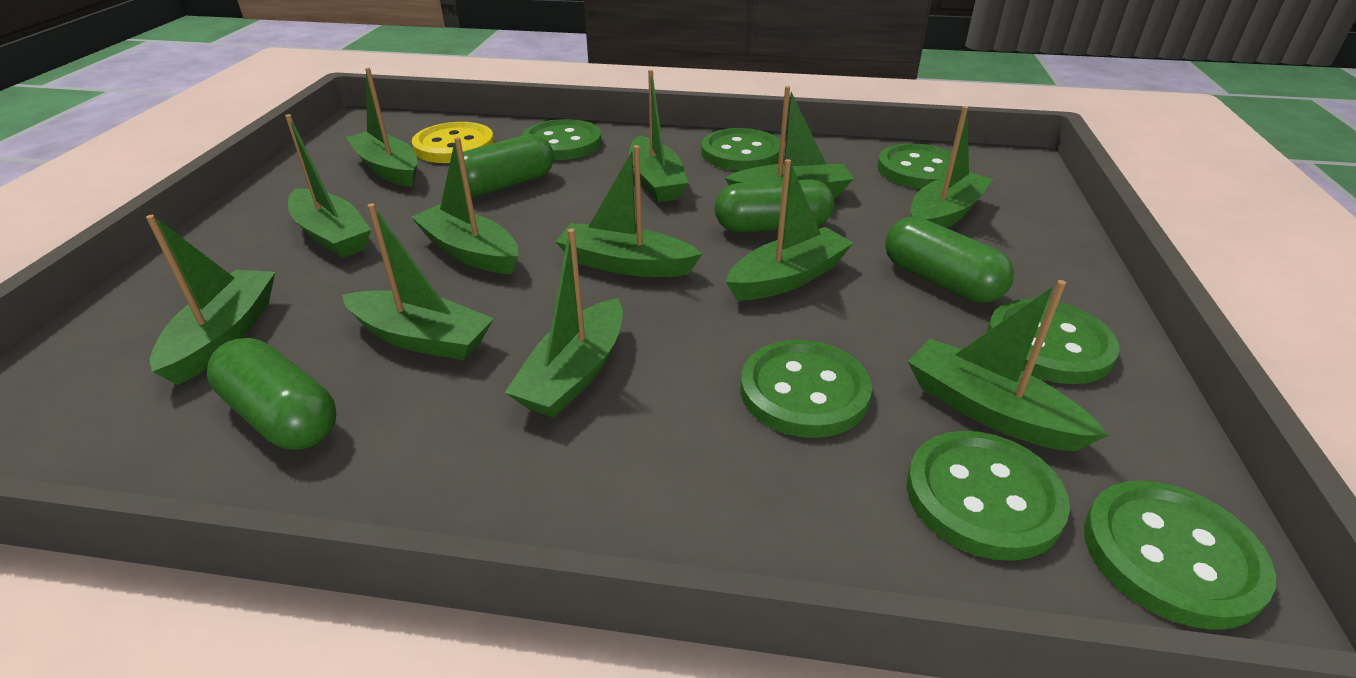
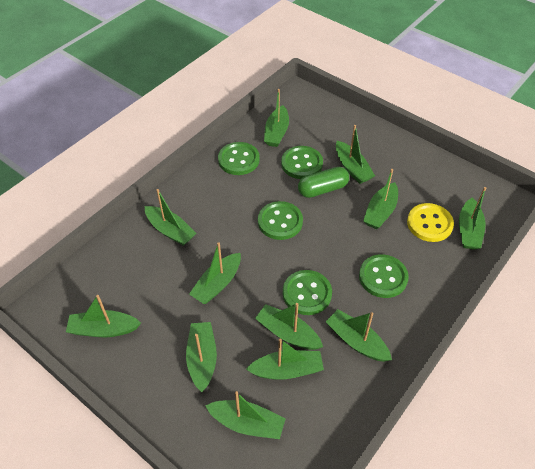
green button: [522,119,602,160] [701,128,780,171] [740,340,872,438] [877,143,952,189] [906,431,1070,561] [987,299,1120,384] [1084,480,1276,630] = 7 -> [218,142,260,175] [258,201,303,240] [281,146,323,179] [283,270,332,315] [359,254,409,298] = 5
green capsule: [207,338,336,450] [463,134,554,196] [715,179,834,232] [885,217,1014,303] = 4 -> [298,167,349,198] = 1

